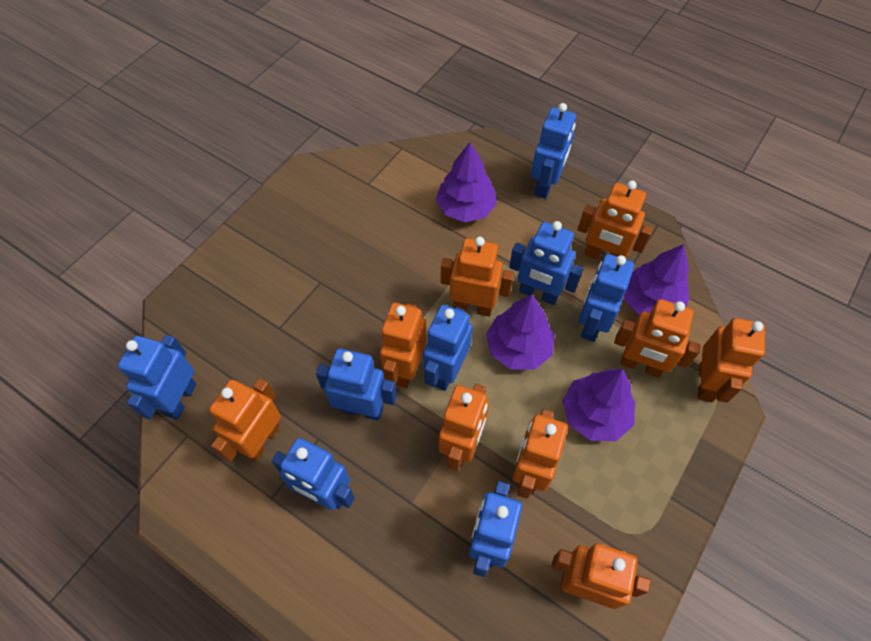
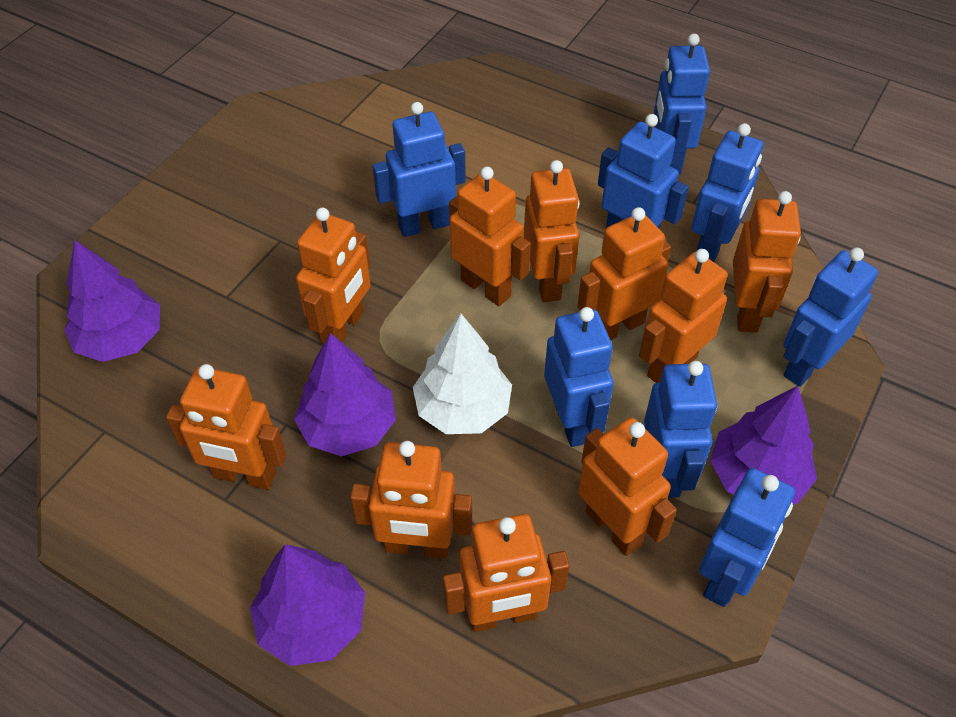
orange robot: [209,378,281,462] [380,303,426,388] [439,384,489,471] [441,237,514,317] [512,409,568,499] [551,543,651,609] [577,180,653,259] [614,299,701,378] [698,318,765,403] = 9 -> [166,364,286,490] [296,208,371,344] [350,441,472,559] [443,514,569,632] [449,167,531,306] [524,160,580,302] [577,207,671,340] [578,417,677,556] [639,249,727,383] [733,191,801,333] = 10
white tree: none = 0 -> [413,314,512,434] = 1

